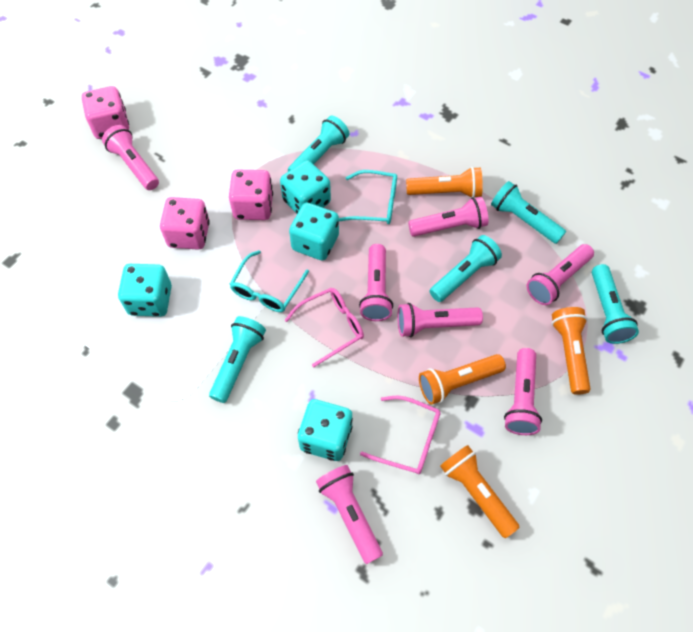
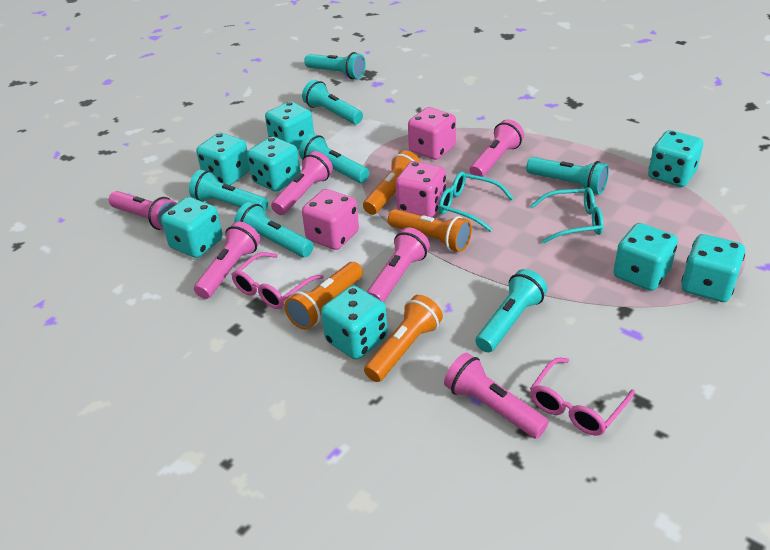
pink flashlight: [102,125,159,190] [316,465,383,564] [359,244,393,321] [397,303,483,337] [408,197,488,237] [504,348,542,435] [527,244,594,305] = 7 -> [109,191,177,230] [194,222,260,299] [271,151,333,215] [367,228,430,303] [444,353,549,439] [469,119,524,177] = 6
turquoise dice: [118,264,172,317] [280,160,331,214] [289,203,339,261] [298,399,353,461] = 4 -> [161,197,223,258] [196,133,250,186] [247,137,301,192] [265,101,314,150] [321,285,388,360] [613,223,678,291] [648,130,703,187] [681,234,745,302] = 8
turquoise flashlight: [209,316,266,403] [288,116,349,171] [429,235,502,302] [491,181,566,244] [592,264,639,344] = 5 -> [189,170,268,212] [234,202,314,258] [299,134,369,183] [302,80,363,124] [304,52,366,79] [475,269,547,352] [526,157,609,194] = 7

